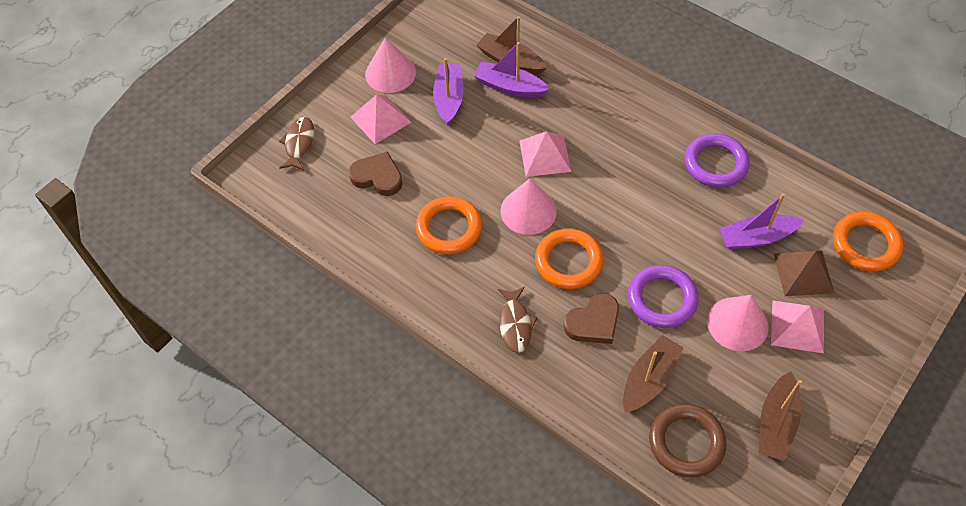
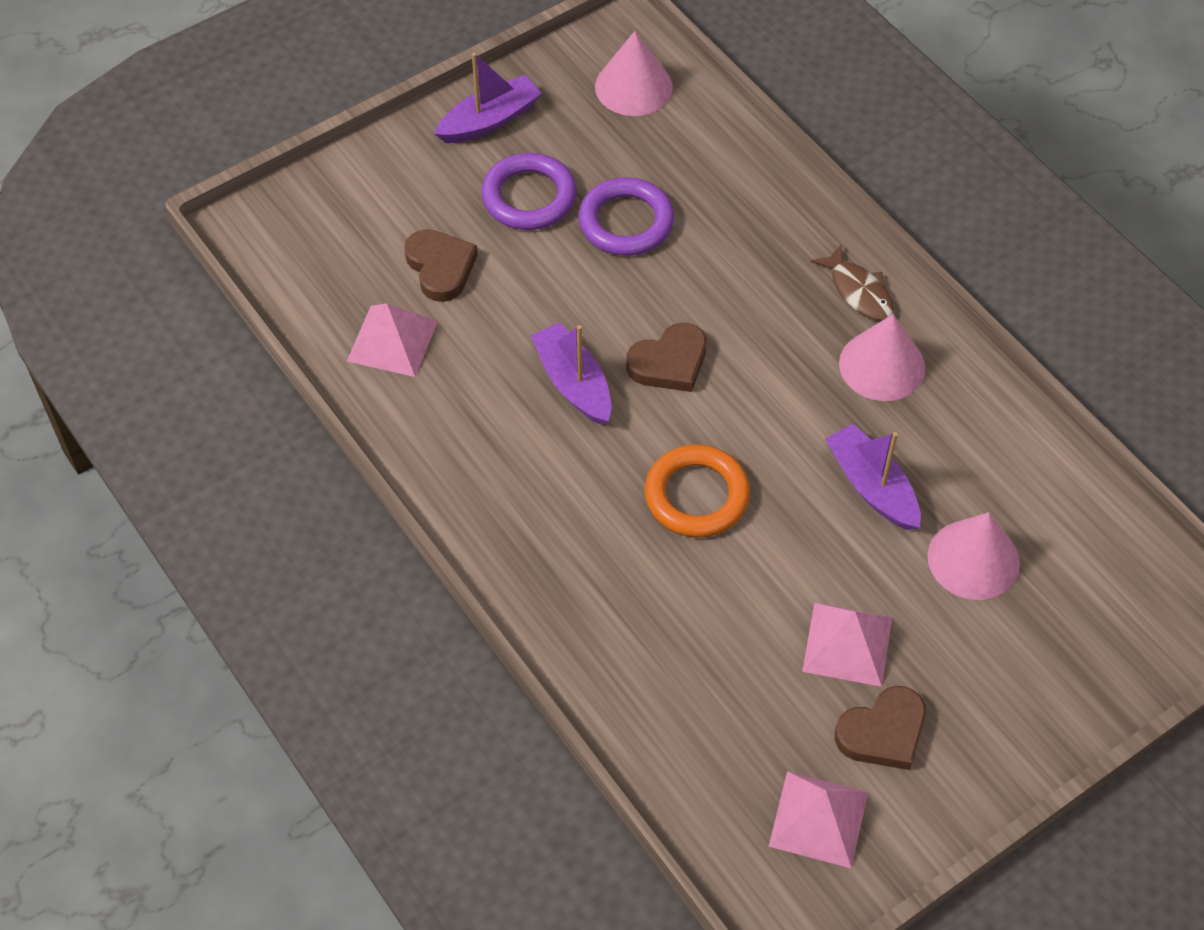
brown boat: [477,16,547,75] [623,335,684,412] [759,371,802,461] = 3 -> none = 0
brown fish: [279,117,314,170] [498,287,537,353] = 2 -> [811,245,894,321] = 1
brown heart: [349,152,403,196] [564,293,619,344] = 2 -> [404,229,478,302] [626,323,707,392] [835,686,926,770] = 3
brown pyramid: [774,251,834,296] = 1 -> none = 0
brown ring: [649,403,727,478] = 1 -> none = 0
orange ring: [415,196,482,254] [535,228,603,289] [833,212,903,271] = 3 -> [645,444,750,537] = 1

